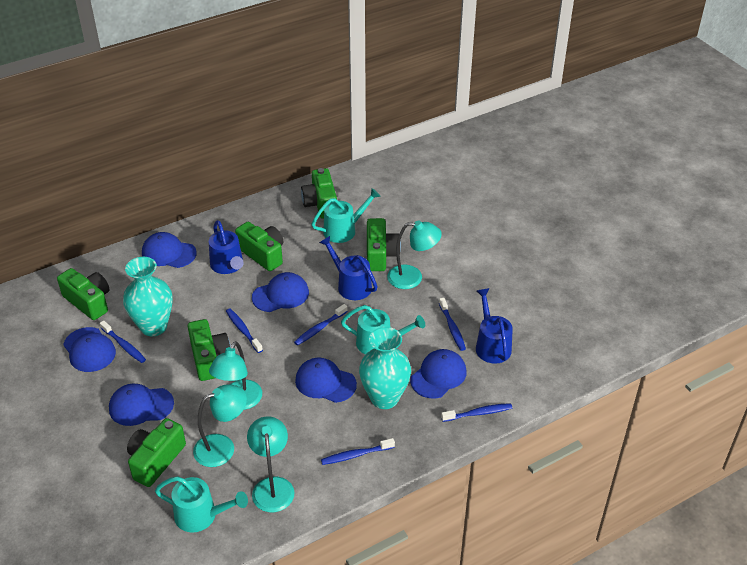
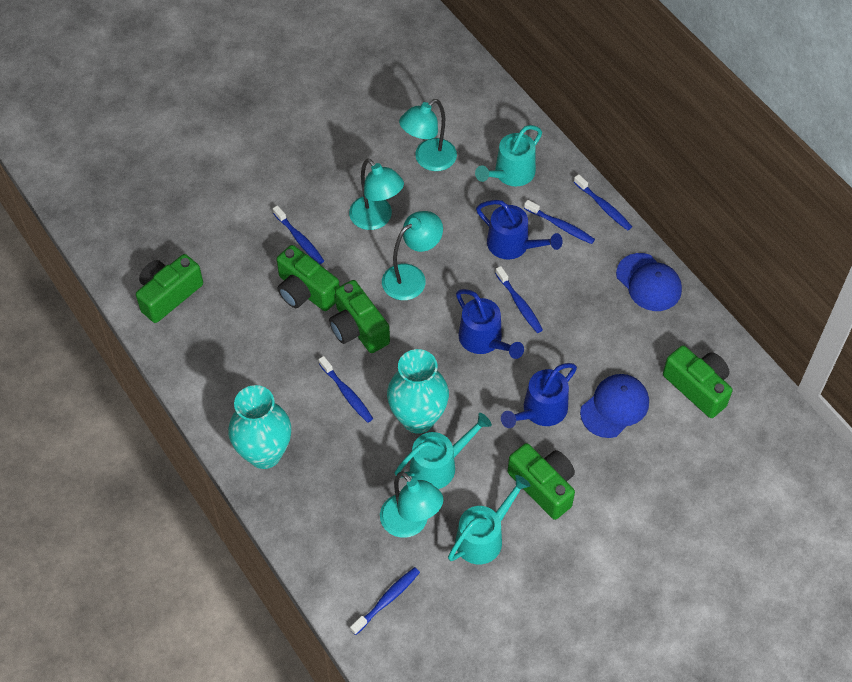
blue cap: [63,327,116,372] [109,384,174,426] [142,232,197,268] [252,272,309,312] [295,358,357,403] [410,349,466,399] = 6 -> [580,374,649,438] [616,253,682,311] = 2
green camera: [57,268,110,320] [127,418,186,487] [188,319,231,381] [235,222,283,271] [301,168,337,219] [367,218,401,271] = 6 -> [136,254,203,323] [277,245,340,311] [329,280,390,353] [508,443,575,520] [663,345,733,418] = 5

